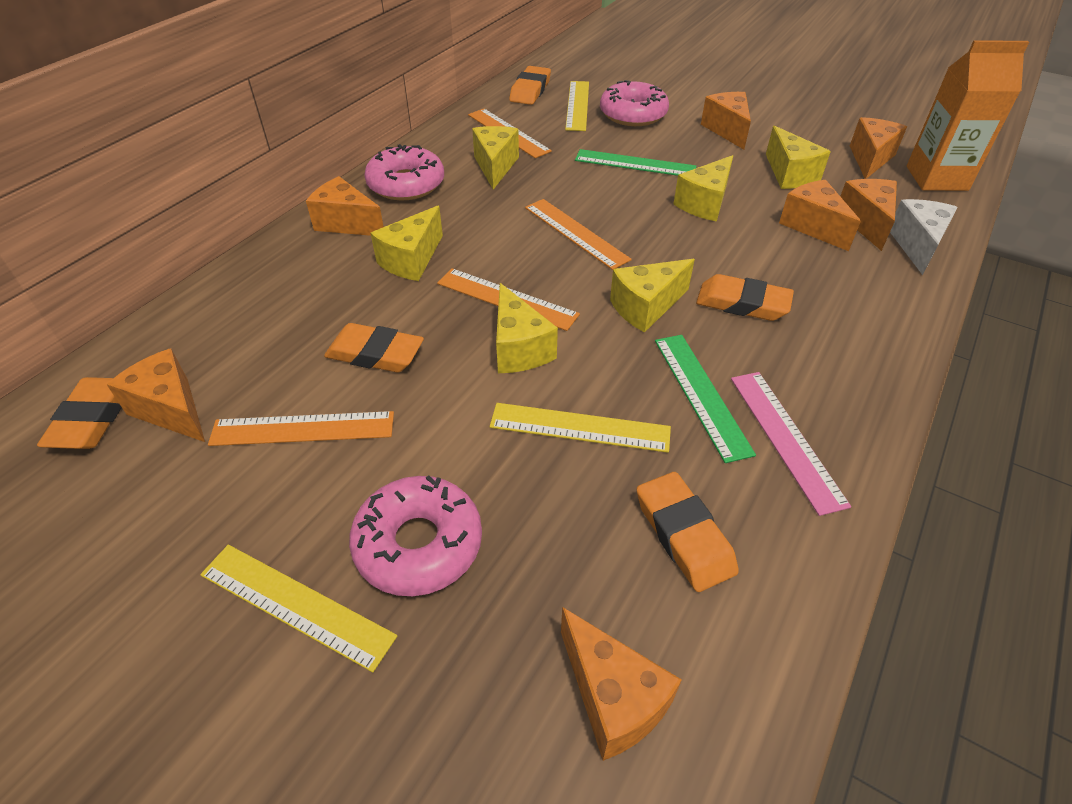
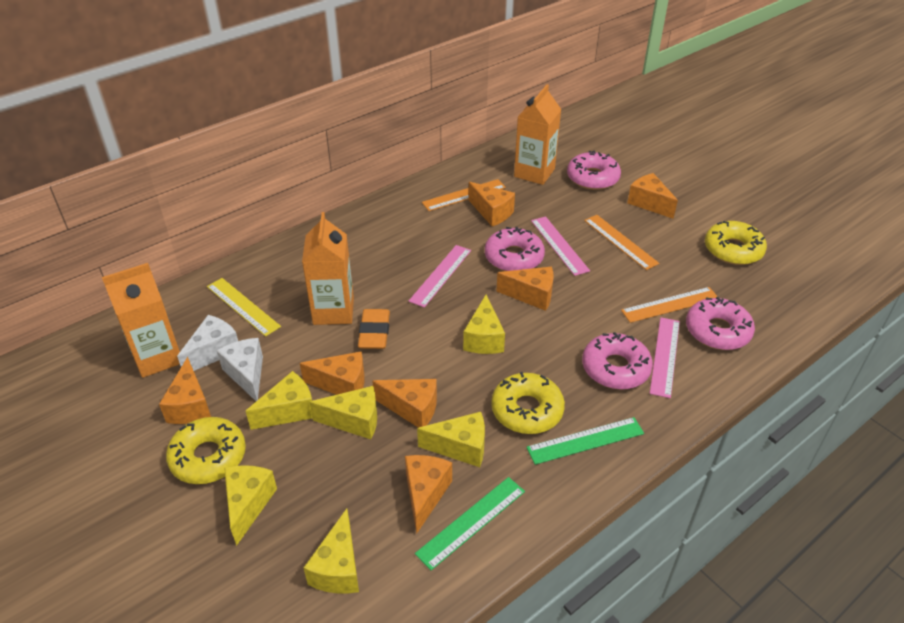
orange carton: [907,40,1029,191] = 1 -> [102,263,180,378] [302,212,354,325] [514,84,561,185] = 3
orange eraser: [37,377,122,449] [324,323,424,372] [509,66,551,105] [637,472,739,592] [696,274,794,321] = 5 -> [358,309,390,349] = 1
orange ruler: [208,411,394,446] [437,268,580,331] [468,109,552,158] [525,199,632,270] = 4 -> [422,179,506,211] [584,215,659,270] [621,287,718,323] = 3
pink donut: [349,475,482,596] [364,144,444,200] [600,80,669,126] = 3 -> [485,227,545,271] [567,151,621,190] [582,332,653,390] [686,297,755,350] = 4
pink ruler: [731,372,851,516] = 1 -> [409,245,471,308] [531,216,590,276] [650,318,680,398] = 3
white cheese: [890,199,957,275] = 1 -> [177,315,238,371] [217,338,263,401] = 2
yellow donut: none = 0 -> [166,417,246,484] [491,372,565,434] [705,221,767,265] = 3
yellow ruler: [200,545,397,672] [490,403,671,453] [565,81,589,131] = 3 -> [207,278,281,337] = 1

